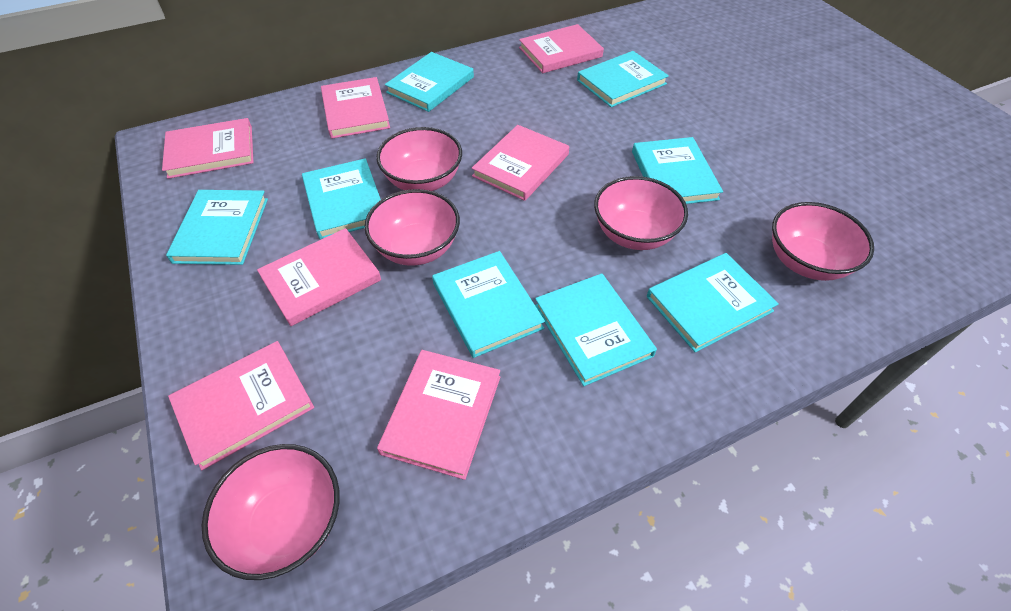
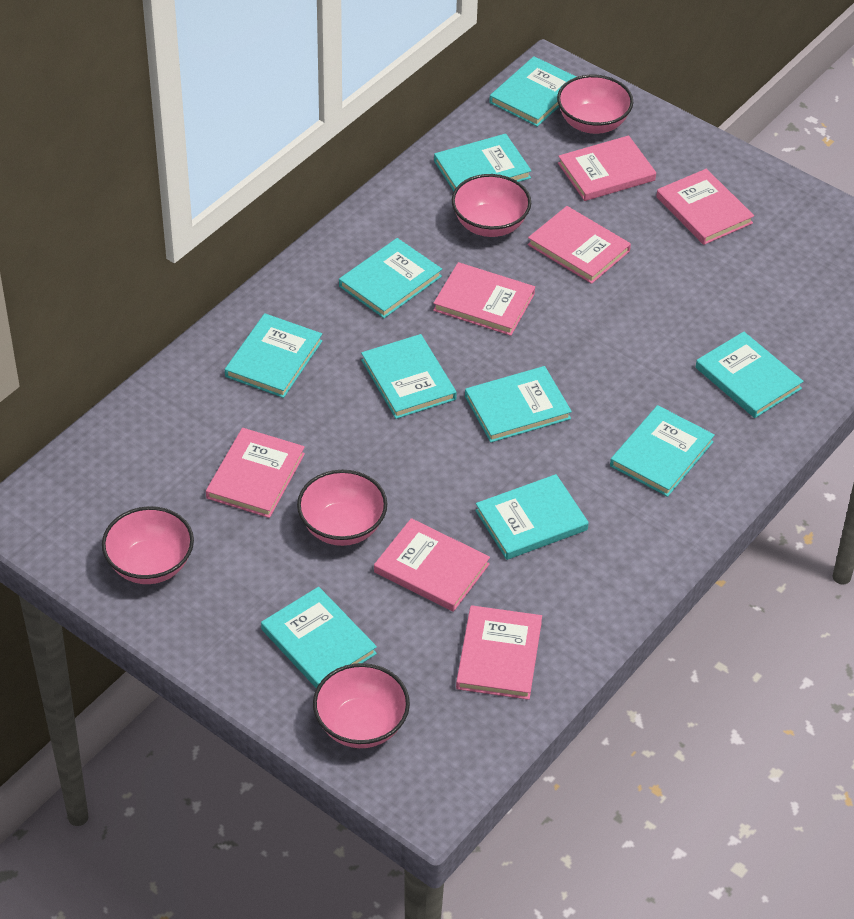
turquoise book: [166,190,268,265] [302,158,381,240] [385,52,474,112] [432,251,545,358] [535,273,657,386] [577,51,669,107] [632,137,723,204] [647,253,779,352] = 8 -> [225,313,322,398] [261,587,377,689] [339,238,442,318] [361,334,457,419] [434,134,531,191] [465,366,572,443] [475,474,589,560] [489,56,576,127] [610,405,715,497] [696,332,804,418] = 10

